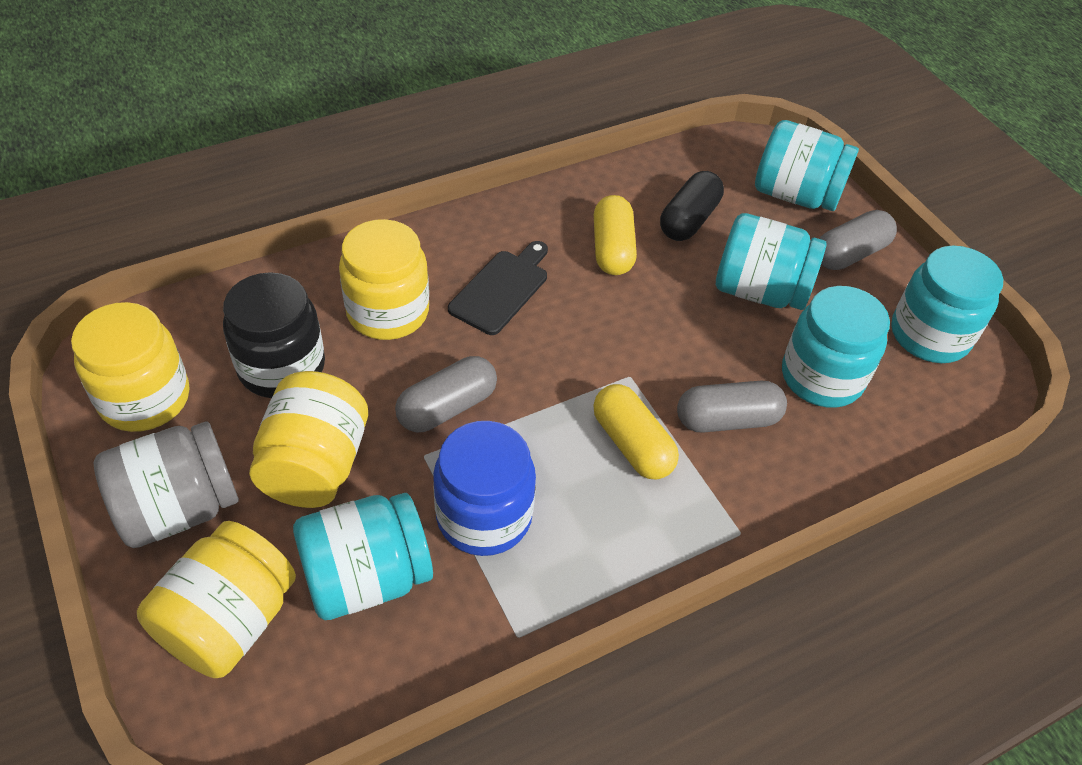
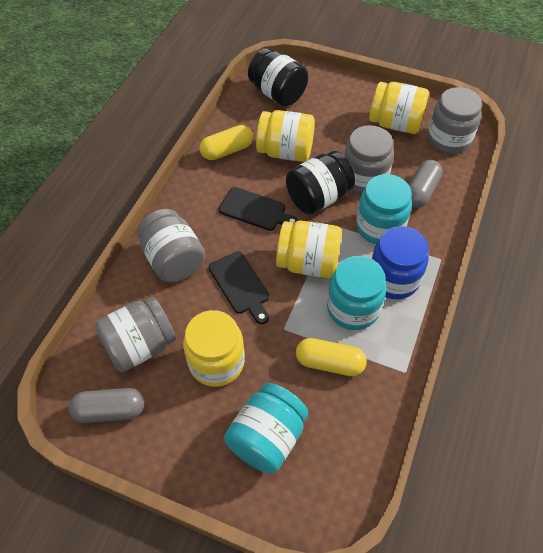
black capsule: [660,171,724,241] = 1 -> none = 0
black cutting board: [448,241,548,335] = 1 -> [209,251,270,324] [219,187,299,231] = 2
black jar: [223,272,325,398] = 1 -> [248,48,308,106] [286,151,355,215] = 2
grey capsule: [395,356,497,432] [677,381,787,433] [819,210,897,270] = 3 -> [68,388,144,423] [409,160,443,208] = 2
grey jar: [94,422,239,548] = 1 -> [94,297,176,372] [137,209,205,282] [344,125,394,193] [428,87,482,154] = 4
turquoise jar: [293,493,433,620] [716,213,826,310] [755,120,859,211] [782,286,890,408] [891,246,1003,363] = 5 -> [224,383,308,474] [327,256,387,330] [356,174,412,244] = 3

